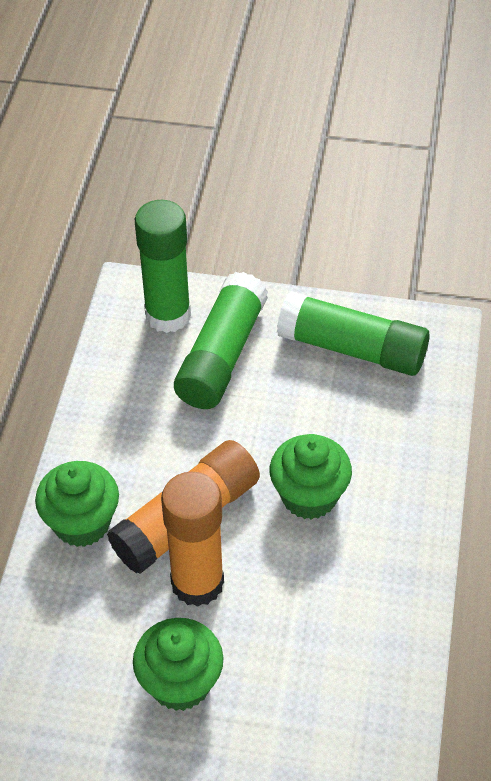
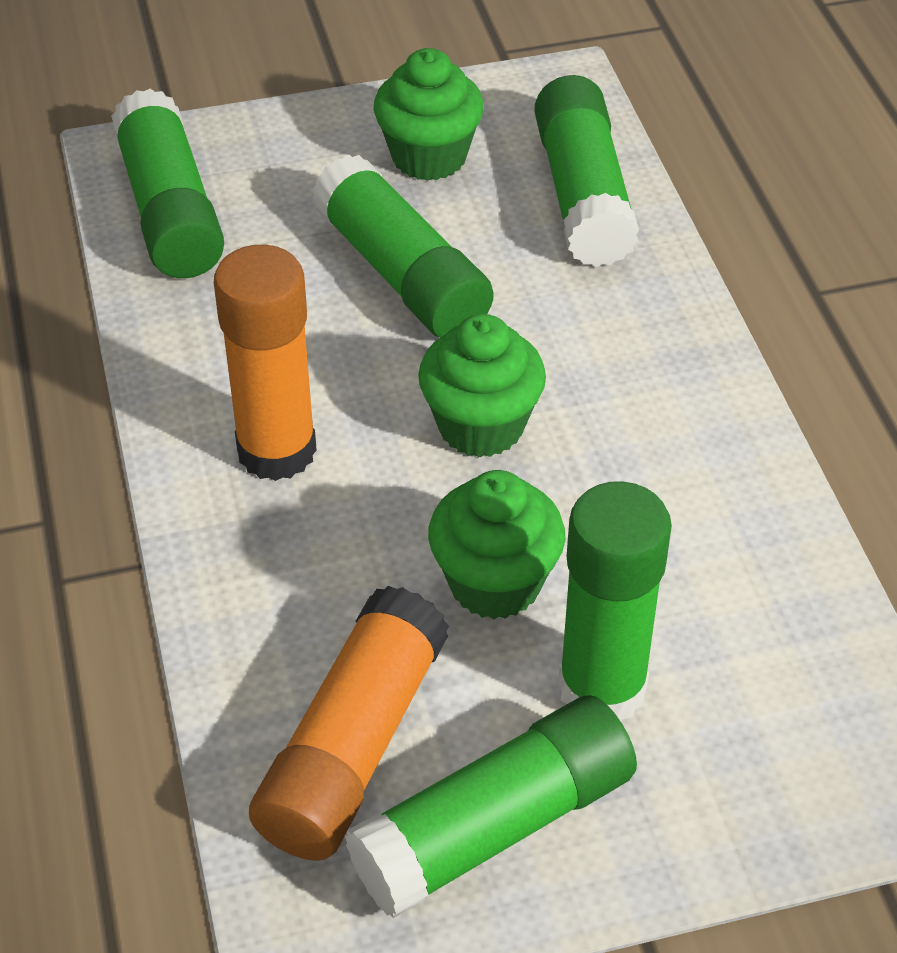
green glue stick: [135,200,191,333] [174,272,268,409] [277,291,430,376] = 3 -> [111,89,224,278] [312,155,494,338] [345,695,637,918] [534,75,639,267] [558,481,672,721] = 5

